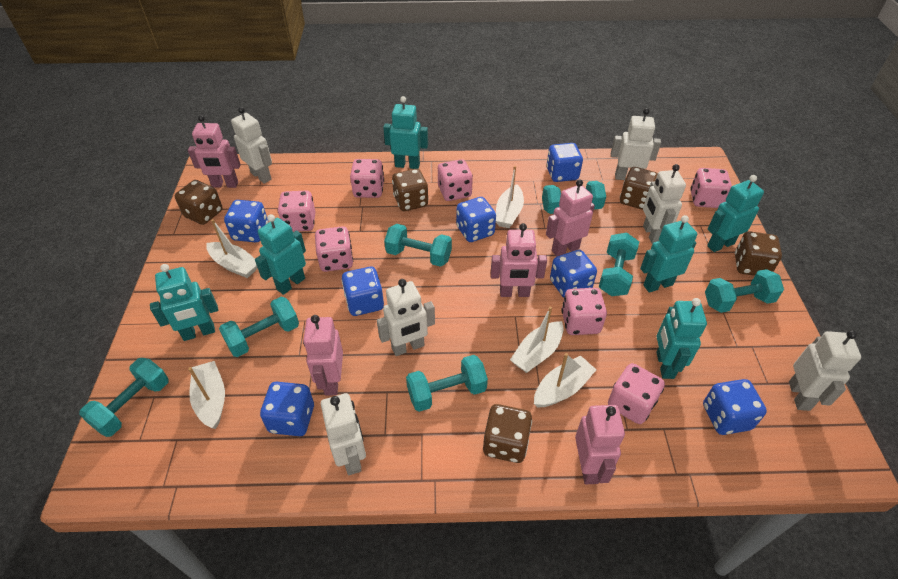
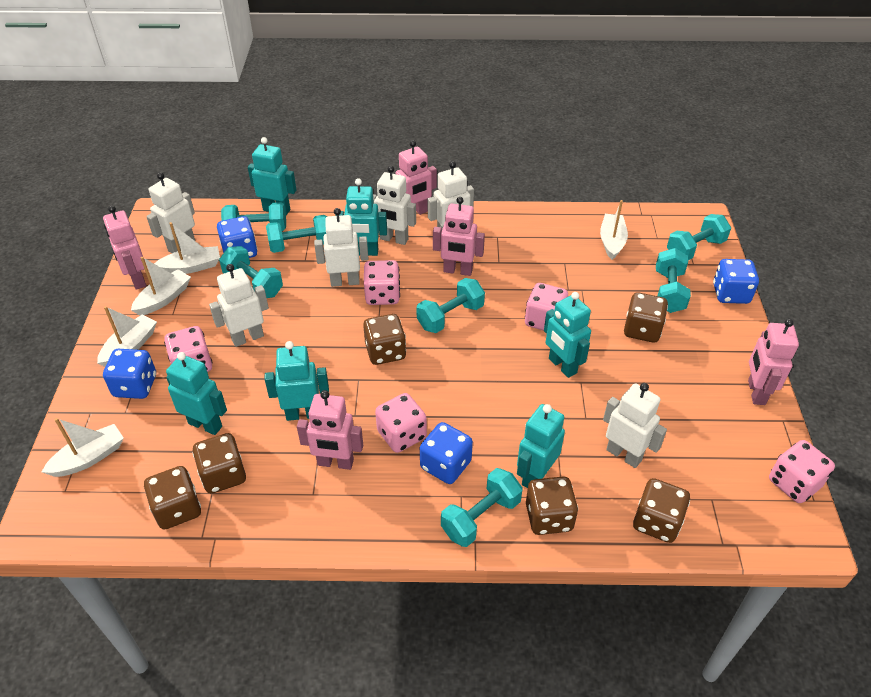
blue dice: [224,200,268,242] [260,381,314,436] [341,267,384,316] [456,197,496,242] [546,143,583,182] [550,250,597,298] [703,379,767,435] = 7 -> [103,349,156,399] [217,216,257,258] [420,422,473,484] [713,259,759,304] = 4
brown dice: [175,180,223,225] [392,169,429,211] [483,404,532,463] [620,167,658,210] [735,231,782,276] = 5 -> [144,466,201,529] [193,433,246,494] [363,314,406,365] [526,476,578,535] [624,292,668,343] [633,478,690,543] = 6
pink dice: [278,191,315,232] [315,226,353,272] [350,159,384,198] [438,159,473,201] [561,288,607,335] [608,363,665,424] [690,168,732,208] = 7 -> [164,326,213,372] [364,260,400,305] [375,393,427,453] [525,283,568,331] [769,440,835,503] = 5

